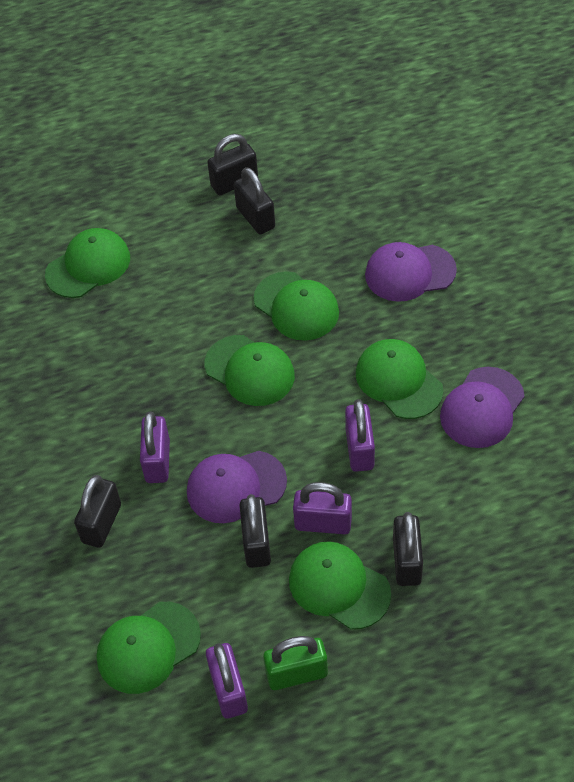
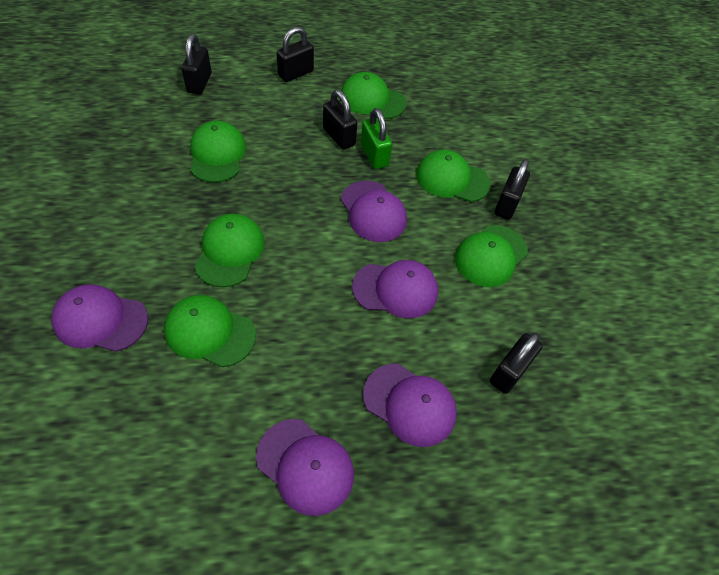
purple cap: [187,451,287,523] [365,242,457,302] [440,367,525,448] = 3 -> [51,284,148,352] [256,419,354,516] [341,181,407,242] [352,260,438,318] [363,364,457,447] = 5
purple padlock: [140,412,170,483] [206,643,248,719] [293,482,352,534] [345,399,375,472] = 4 -> none = 0

